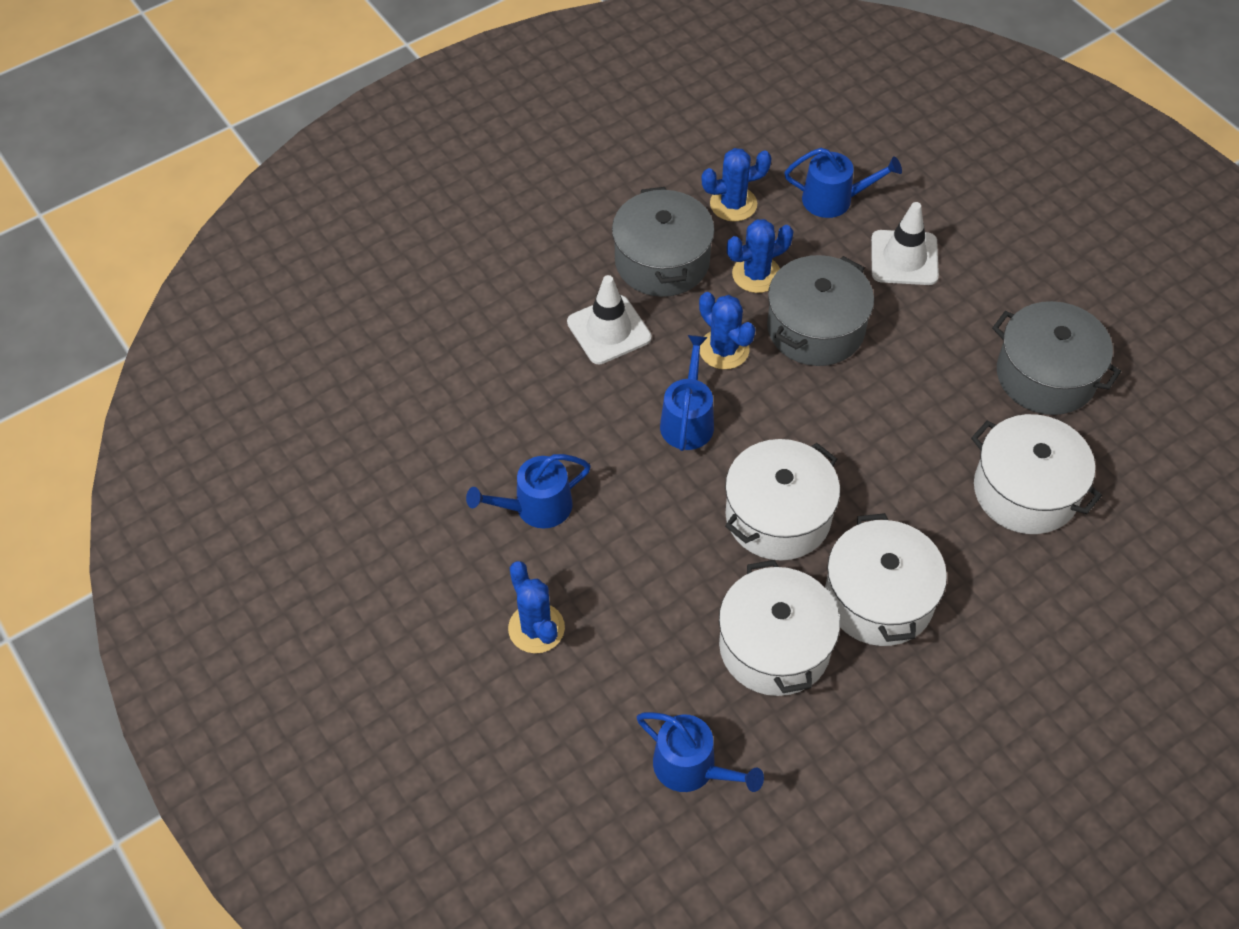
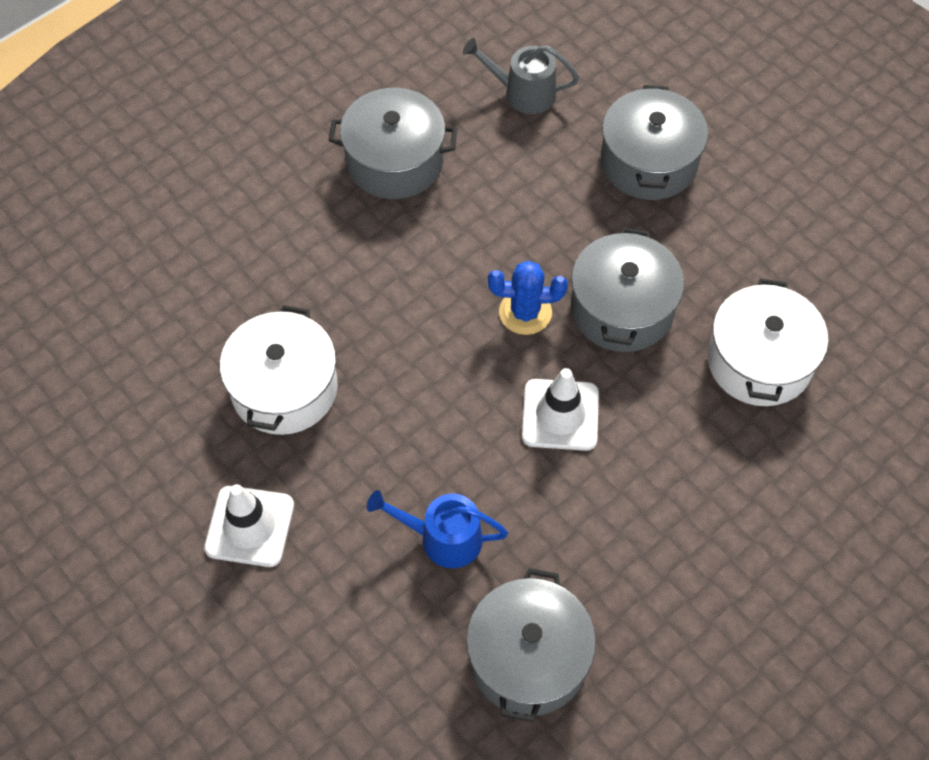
blue cactus: [508,561,565,653] [699,292,755,369] [701,148,772,222] [727,219,793,293] = 4 -> [488,261,568,335] = 1
blue watering can: [466,454,591,529] [637,712,764,792] [660,335,714,451] [784,148,902,218] = 4 -> [367,490,508,568] = 1
grey pot: [612,187,714,297] [767,255,874,366] [992,301,1121,415] = 3 -> [328,88,457,199] [466,568,596,722] [571,228,684,352] [601,85,708,200] = 4
grey watering can: none = 0 -> [463,38,579,114] = 1
white pot: [719,560,840,696] [725,439,840,561] [825,513,947,646] [971,414,1102,534] = 4 -> [220,305,338,435] [707,278,828,406] = 2

